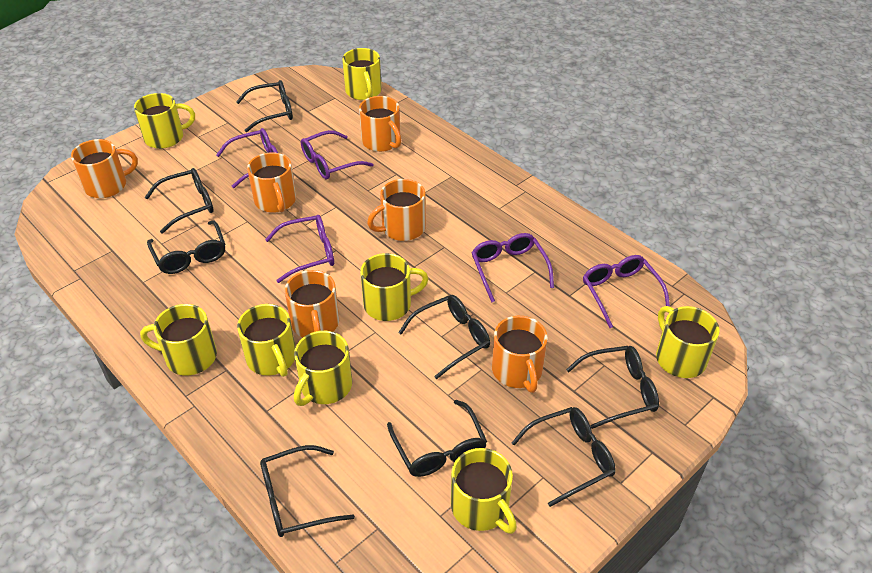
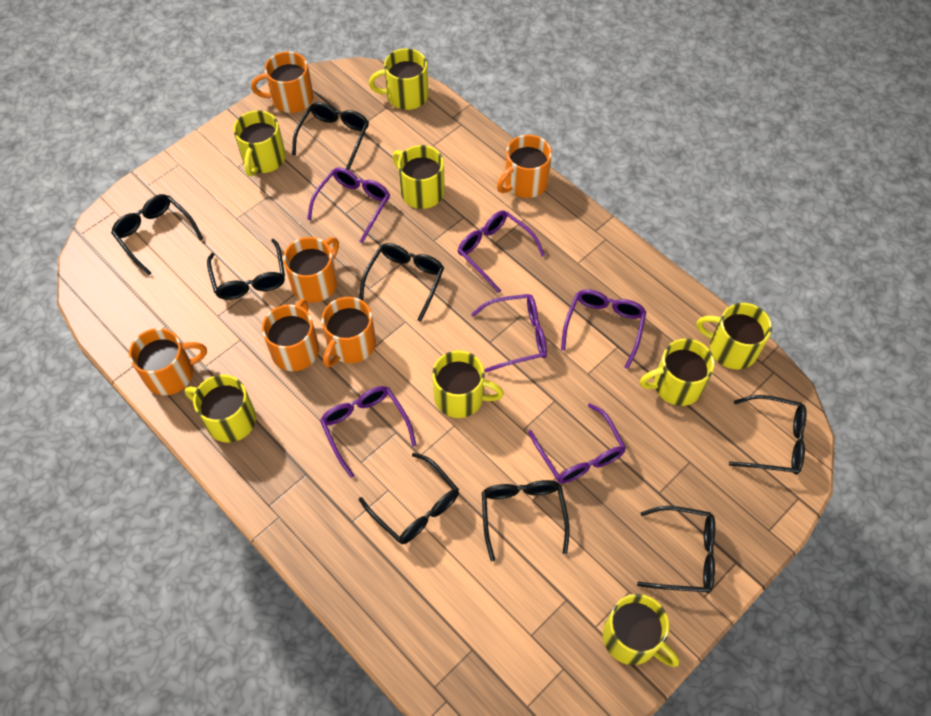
purple glasses: [216,128,278,188] [265,215,334,283] [301,130,374,180] [471,233,554,302] [583,255,670,328] = 5 -> [307,167,390,243] [320,386,416,478] [458,210,545,293] [471,294,547,373] [528,403,626,484] [561,289,646,369] = 6

